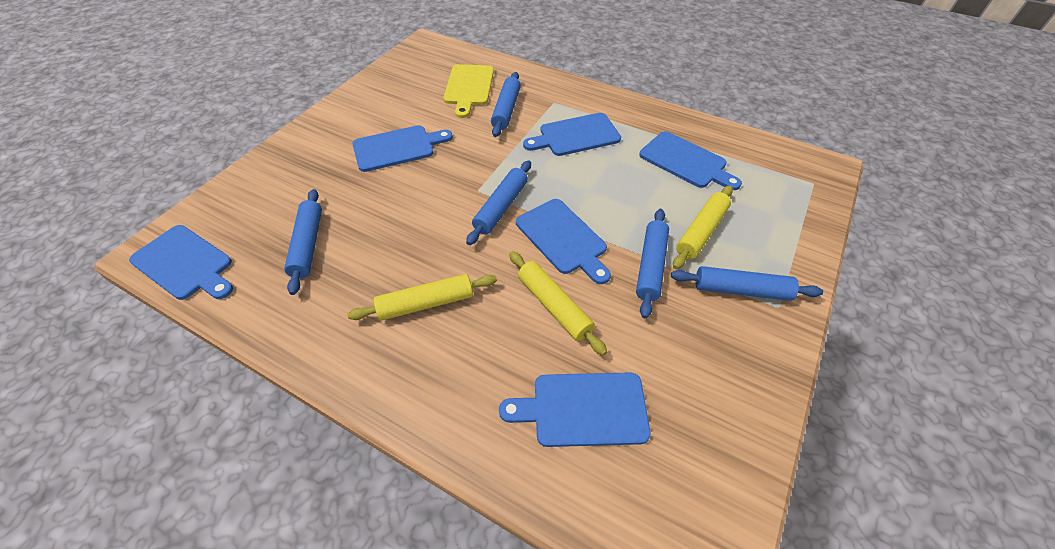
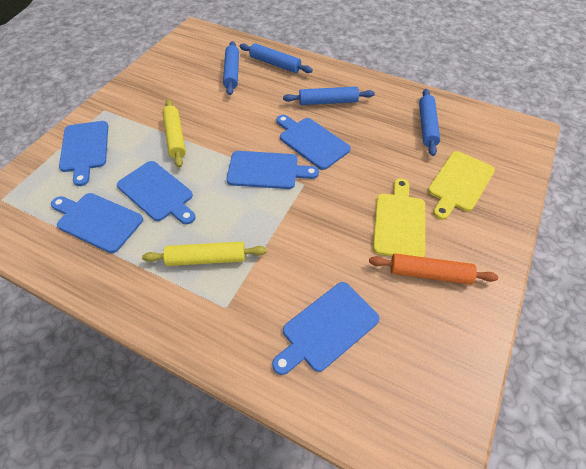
blue rolling pin: [284,189,322,295] [466,160,531,245] [491,72,521,137] [636,209,669,319] [671,266,823,301] = 5 -> [223,41,239,95] [239,43,313,73] [283,87,375,105] [419,89,440,156] = 4
orange rolling pin: none = 0 -> [369,253,498,285] = 1
yellow cutting board: [443,64,494,118] = 1 -> [373,178,425,257] [428,151,495,220] = 2
yellow rolling pin: [347,274,497,321] [509,251,607,355] [673,185,733,269] = 3 -> [142,242,267,266] [162,99,186,168] = 2

